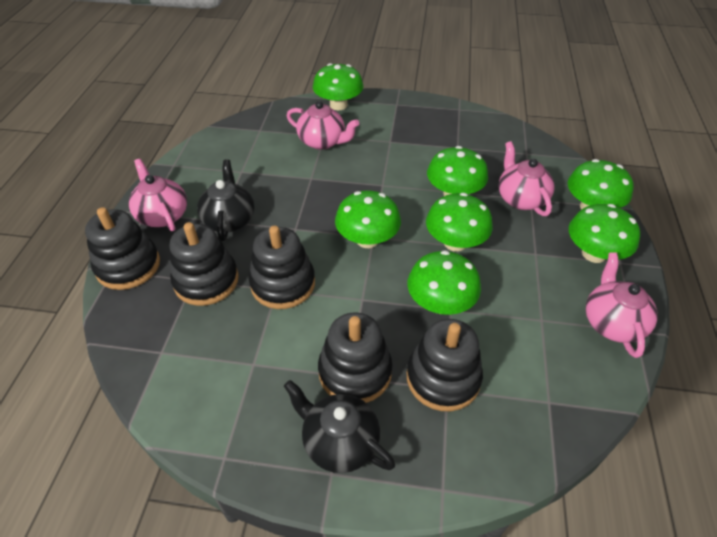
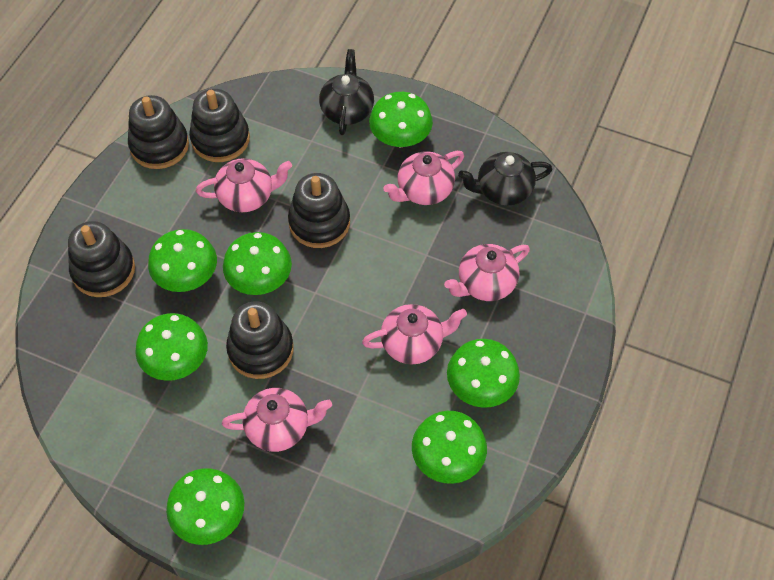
pink teapot: [129,159,187,231] [287,101,359,150] [498,141,554,216] [586,252,658,358] = 4 -> [196,158,292,212] [222,388,332,452] [362,304,467,365] [384,151,464,205] [444,244,530,301] = 5

